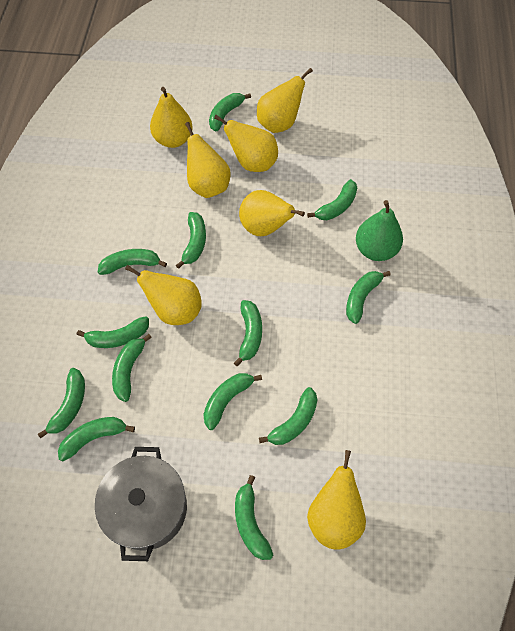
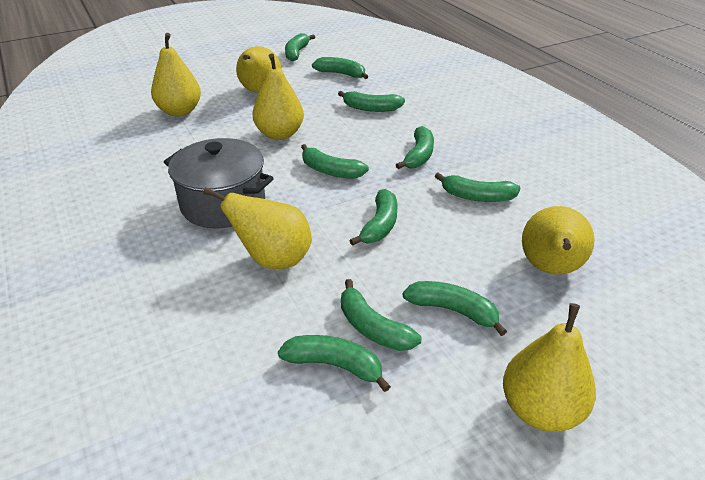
green banana: [38,368,85,439] [58,417,135,462] [77,316,149,348] [98,249,167,275] [112,334,152,402] [176,212,206,269] [203,373,262,430] [209,93,251,131] [234,300,262,366] [235,475,273,560] [259,387,318,445] [307,179,357,220] [346,271,391,324] = 13 -> [278,335,391,392] [285,33,315,61] [301,144,369,179] [312,57,368,79] [338,91,405,112] [341,279,421,351] [349,189,398,246] [396,126,434,169] [403,281,507,336] [435,173,520,202] = 10
green pear: [356,200,403,261] = 1 -> none = 0
yellow pear: [125,265,202,325] [150,87,193,148] [185,122,231,198] [214,115,278,172] [239,190,305,236] [257,68,313,133] [307,450,366,550] = 7 -> [151,33,201,116] [203,187,312,269] [236,46,281,93] [253,54,304,140] [503,303,596,432] [522,206,595,274] = 6

